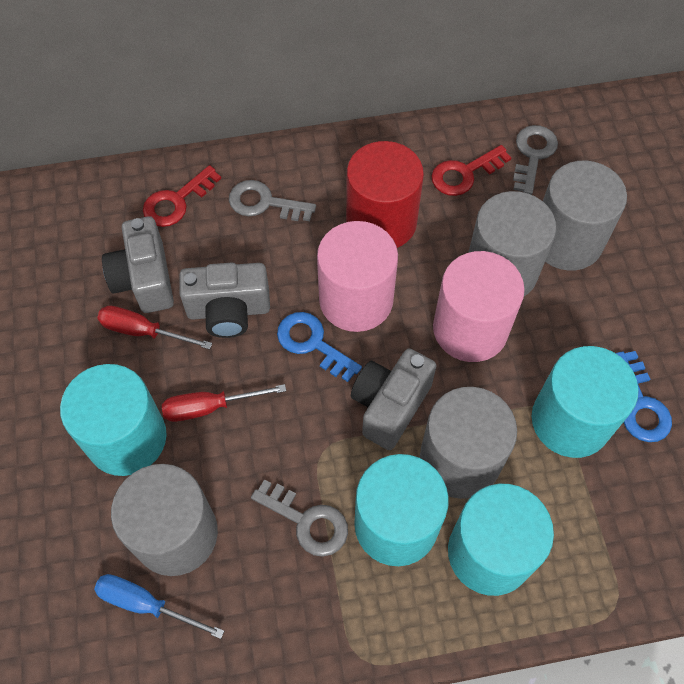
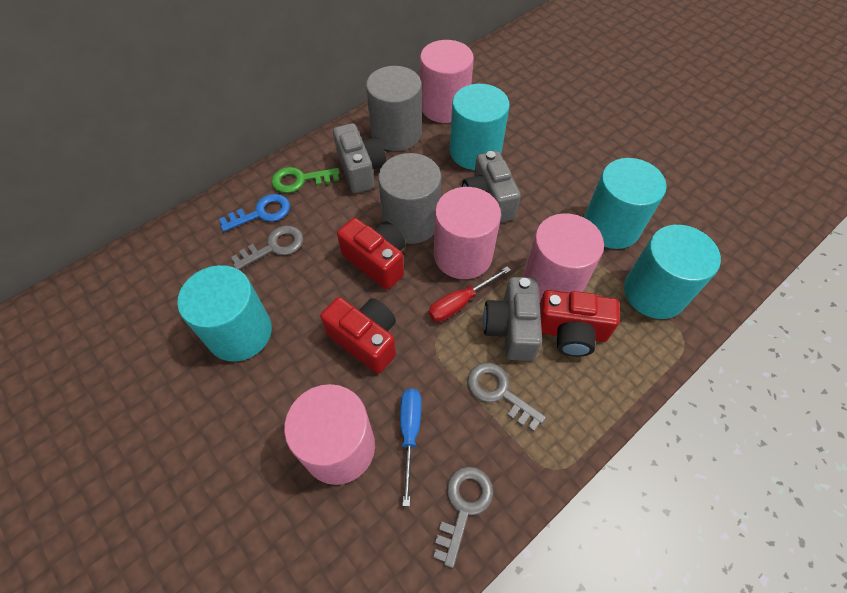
blue key: [277,312,362,382] [616,351,672,442] = 2 -> [219,194,290,232] = 1
green key: none = 0 -> [271,167,340,193] = 1
grey cylinder: [111,464,218,576] [420,387,517,499] [468,191,557,296] [543,161,627,271] = 4 -> [366,66,422,151] [378,153,441,244] = 2
pink cylinder: [317,221,398,332] [433,251,525,362] = 2 -> [284,384,375,485] [420,40,474,123] [434,187,501,279] [523,213,604,302] = 4
red camera: none = 0 -> [320,297,396,374] [337,218,405,290] [540,290,620,357] = 3
red cylinder: [346,141,424,248] = 1 -> none = 0
red key: [143,165,221,227] [431,145,511,196] = 2 -> none = 0
red screwdriver: [97,306,212,350] [162,384,286,422] = 2 -> [429,266,511,322] = 1

